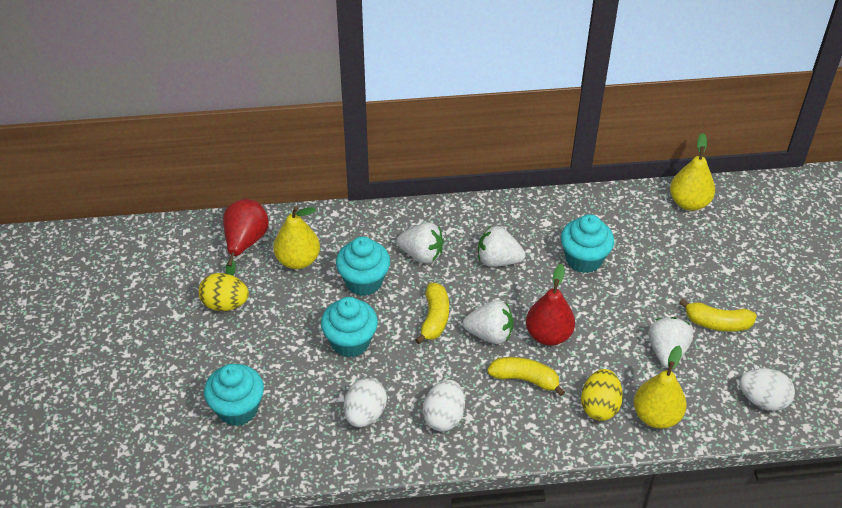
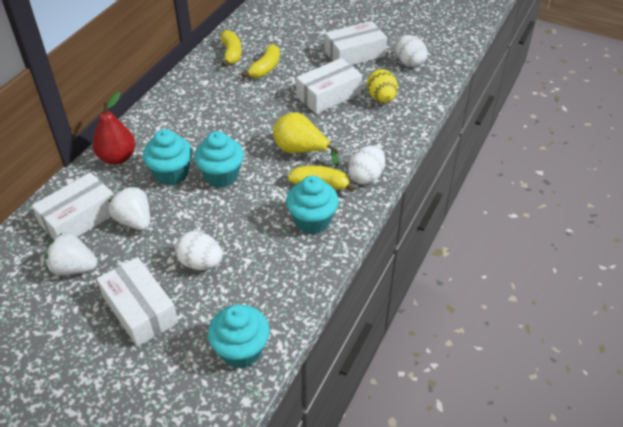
red pear: [223,199,269,276] [526,264,575,346] = 2 -> [93,92,136,165] = 1
white box: none = 0 -> [32,172,114,239] [97,257,178,347] [296,58,362,114] [325,21,387,65] = 4
white strawberry: [397,222,444,263] [463,300,513,344] [478,226,525,267] [648,317,693,368] = 4 -> [46,233,98,275] [109,186,150,230] = 2
yellow egg: [199,273,249,311] [581,369,623,421] = 2 -> [367,69,398,103] = 1
yellow pear: [273,206,320,269] [634,346,687,429] [670,133,715,211] = 3 -> [273,113,339,167] = 1

